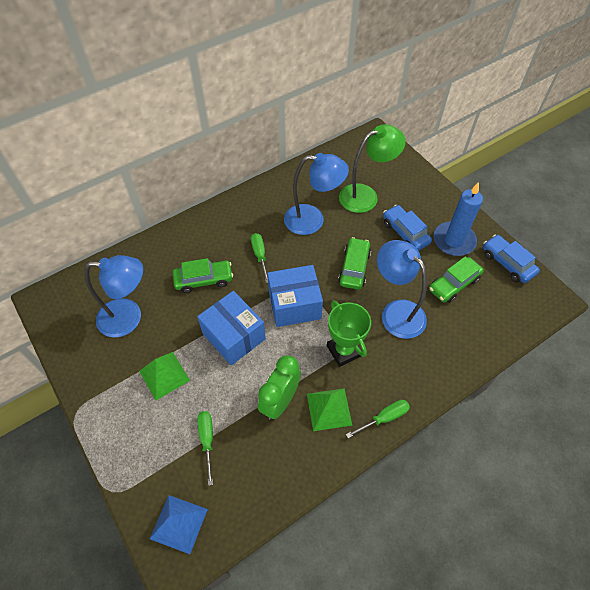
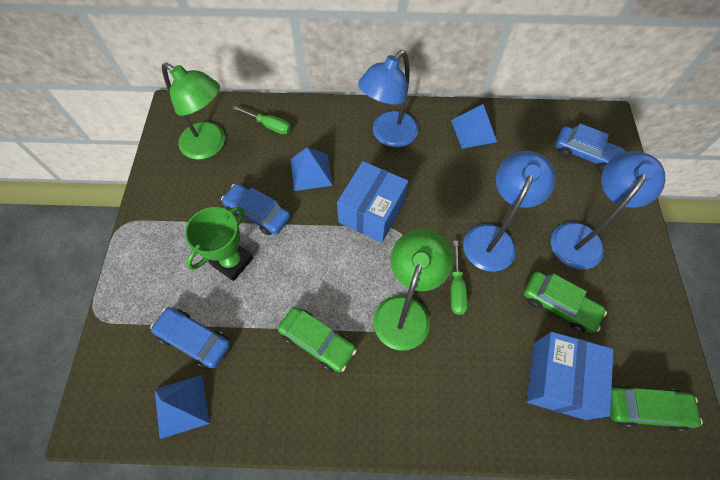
blue candle: [433,182,483,256] = 1 -> none = 0
blue car: [383,205,432,251] [483,234,540,283] = 2 -> [150,307,231,369] [221,183,290,235] [555,123,625,172] = 3
blue pyramid: [150,495,208,554] = 1 -> [155,375,210,439] [290,147,333,191] [451,104,497,149] = 3
green clock: [258,355,301,420] = 1 -> none = 0
green lamp: [339,124,406,213] = 1 -> [162,63,225,160] [373,229,453,351] = 2
green pyramid: [139,352,190,401] [307,388,352,431] = 2 -> none = 0
green screwdriver: [197,411,213,486] [251,233,268,283] [346,400,410,438] = 3 -> [232,106,291,135] [450,240,468,315] = 2

